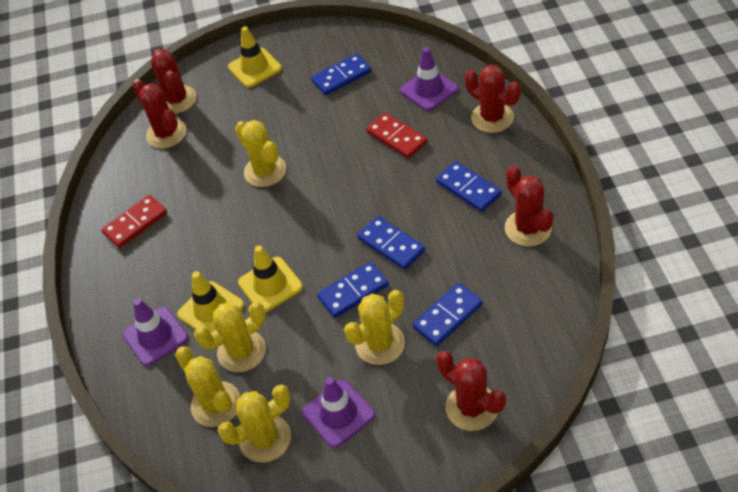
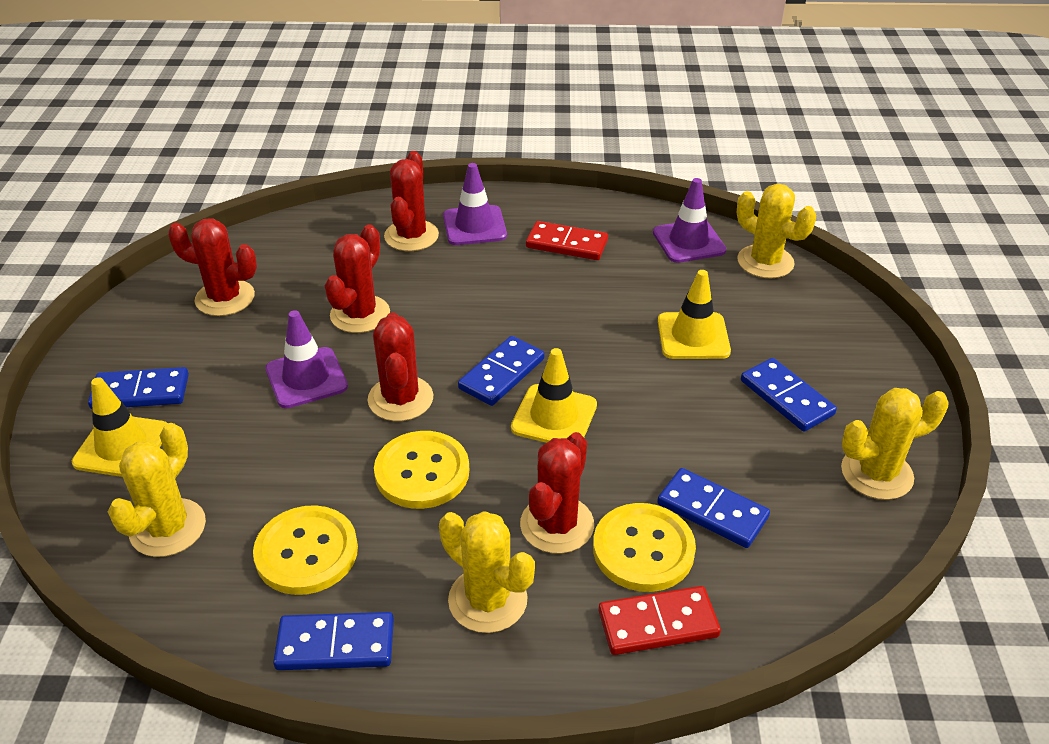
yellow button: none = 0 -> [253,505,358,595] [374,431,469,509] [593,503,696,592] = 3
yellow cactus: [175,346,241,427] [194,302,266,372] [218,384,291,463] [235,120,286,187] [344,290,405,365] = 5 -> [108,423,206,557] [439,511,535,633] [737,184,816,278] [841,388,949,500] = 4

